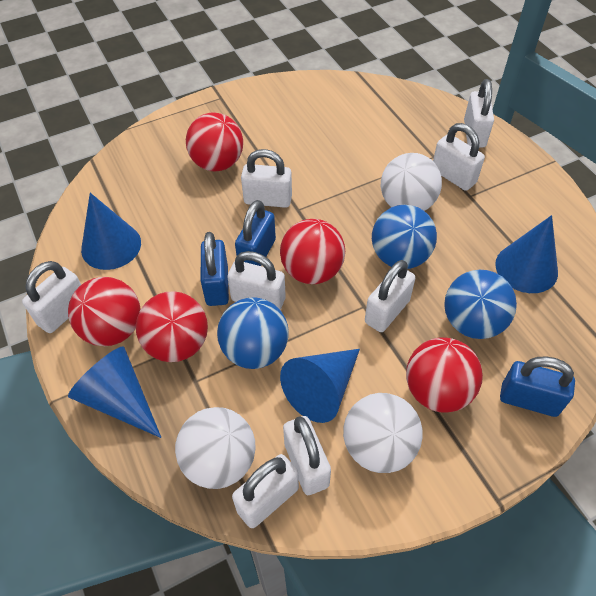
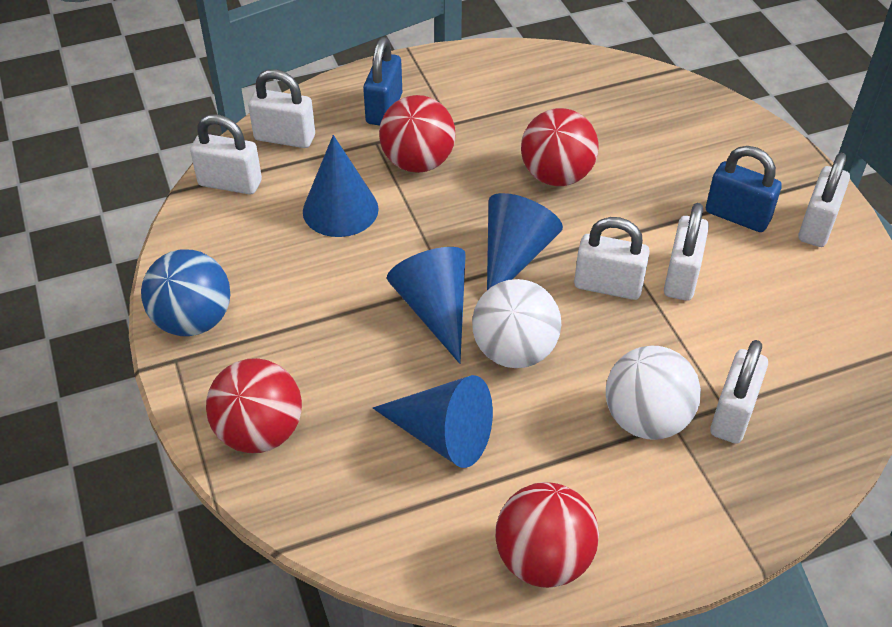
blue ball: [217,297,289,369] [372,205,437,269] [444,270,517,339] = 3 -> [141,250,230,336] = 1
blue padlock: [201,232,229,306] [235,200,276,266] [500,356,575,417] = 3 -> [363,37,402,126] [706,146,782,232] = 2
red ball: [68,277,140,346] [136,291,208,362] [186,113,243,171] [280,219,345,284] [406,337,483,413] = 5 -> [206,358,302,453] [379,95,455,173] [495,482,599,588] [521,108,599,186] = 4
white ball: [175,407,256,489] [343,393,423,473] [381,153,442,211] = 3 -> [472,279,561,368] [606,346,701,440] = 2
white padlock: [22,261,81,333] [227,251,286,310] [232,454,299,528] [241,149,292,208] [283,416,331,495] [365,260,415,332] [433,123,485,191] [464,79,494,148] = 8 -> [190,114,262,194] [248,69,315,148] [574,217,650,300] [664,203,709,301] [710,340,768,444] [798,152,850,247] = 6

